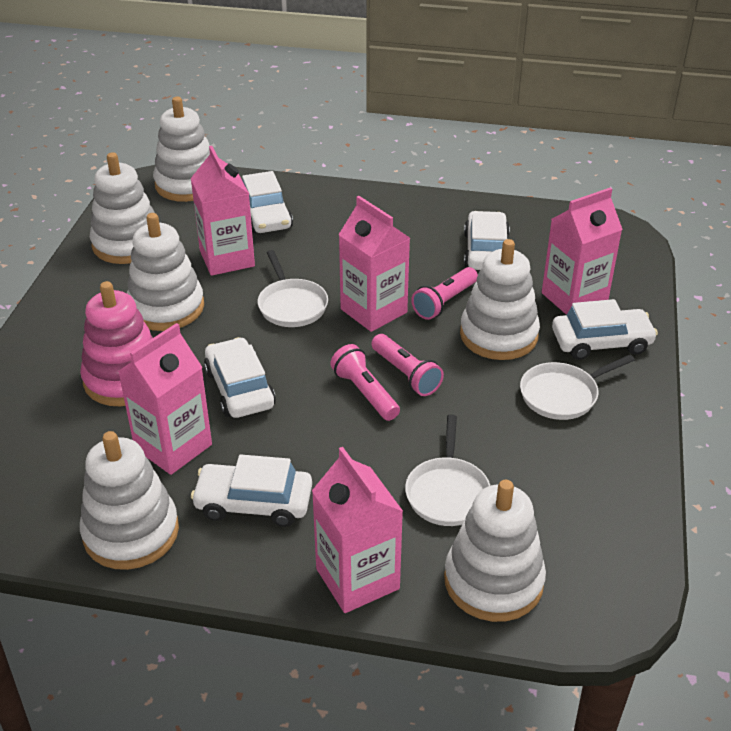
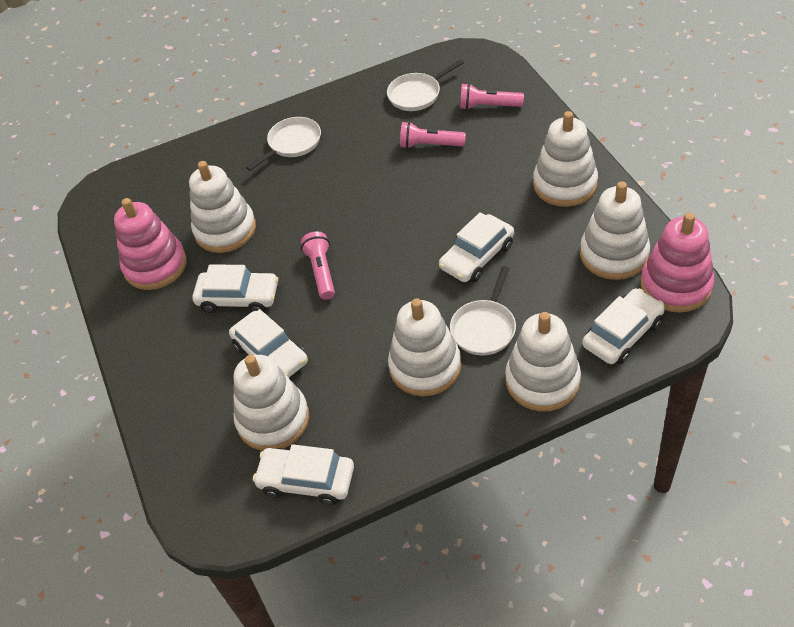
pink carton: [118,323,212,475] [191,146,255,276] [312,447,403,613] [339,196,410,332] [542,188,623,315] = 5 -> none = 0
pink stacking toy: [80,281,153,406] = 1 -> [114,198,187,290] [641,213,715,313] = 2

